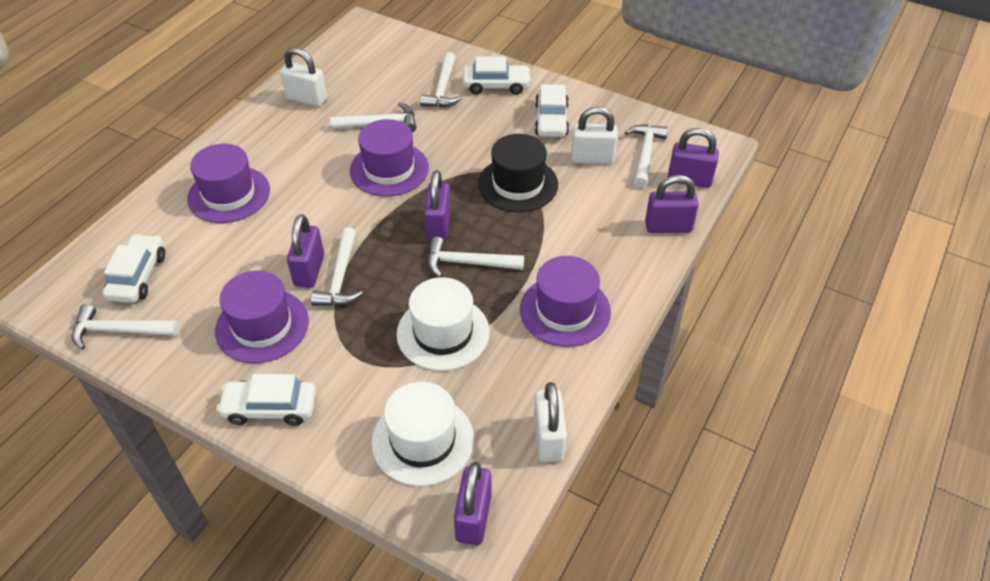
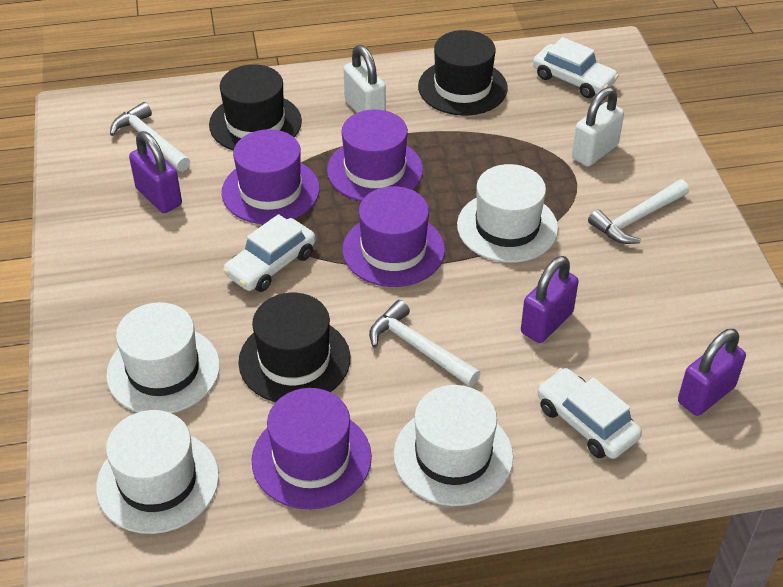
black hat: [478,134,558,212] = 1 -> [209,64,302,150] [238,293,350,402] [418,30,508,116] = 3
purple padlock: [287,214,324,288] [424,170,451,241] [454,462,491,545] [645,175,699,233] [668,128,719,188] = 5 -> [129,131,182,213] [521,256,579,343] [678,329,746,416] = 3
white car: [103,234,165,303] [217,374,316,426] [463,56,531,95] [535,84,569,137] = 4 -> [223,214,316,292] [533,37,619,98] [537,368,642,459] = 3
white hammer: [71,304,179,350] [311,227,363,306] [330,102,416,132] [420,52,462,107] [427,237,524,277] [625,124,668,188] = 6 -> [110,102,190,172] [369,300,481,387] [588,180,689,244] = 3
white hat: [372,382,474,486] [397,277,490,371] = 2 -> [96,410,219,534] [106,302,220,413] [394,385,513,506] [457,164,558,263] = 4
white padlock: [280,47,327,107] [534,382,567,462] [571,107,618,164] = 3 -> [343,45,386,113] [572,87,624,167] = 2

